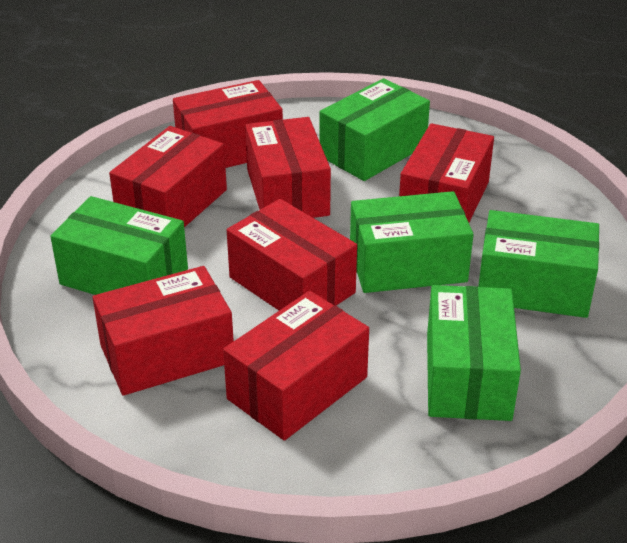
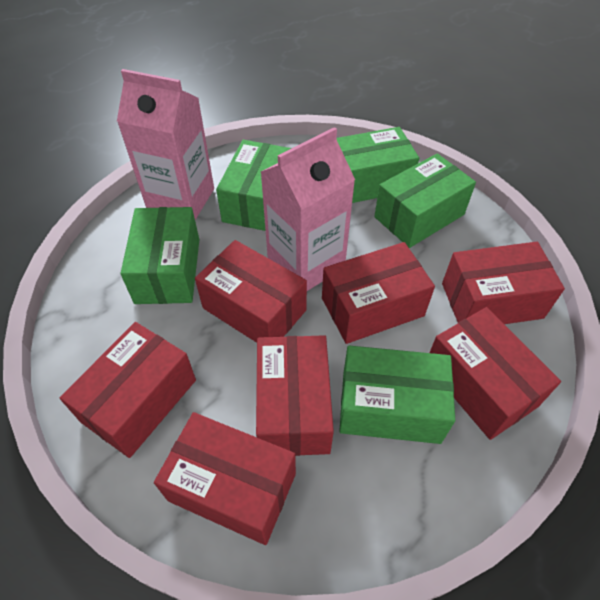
pink carton: none = 0 -> [117,69,214,220] [261,127,355,291] = 2

